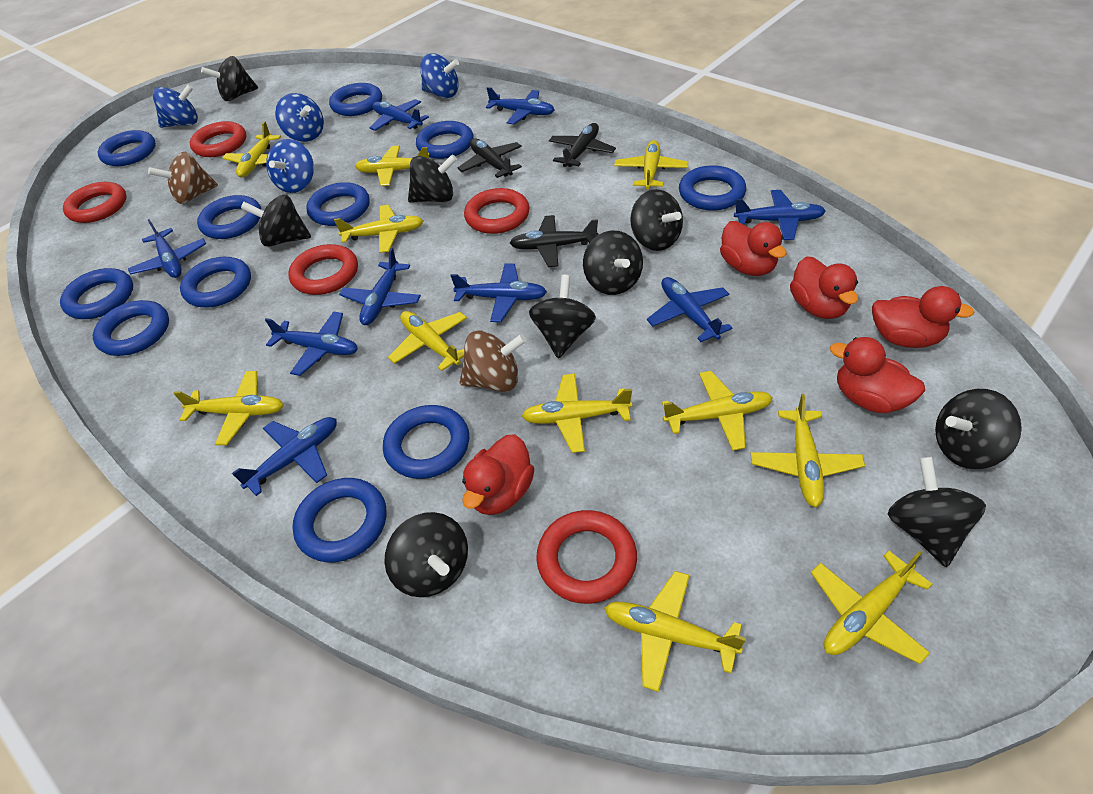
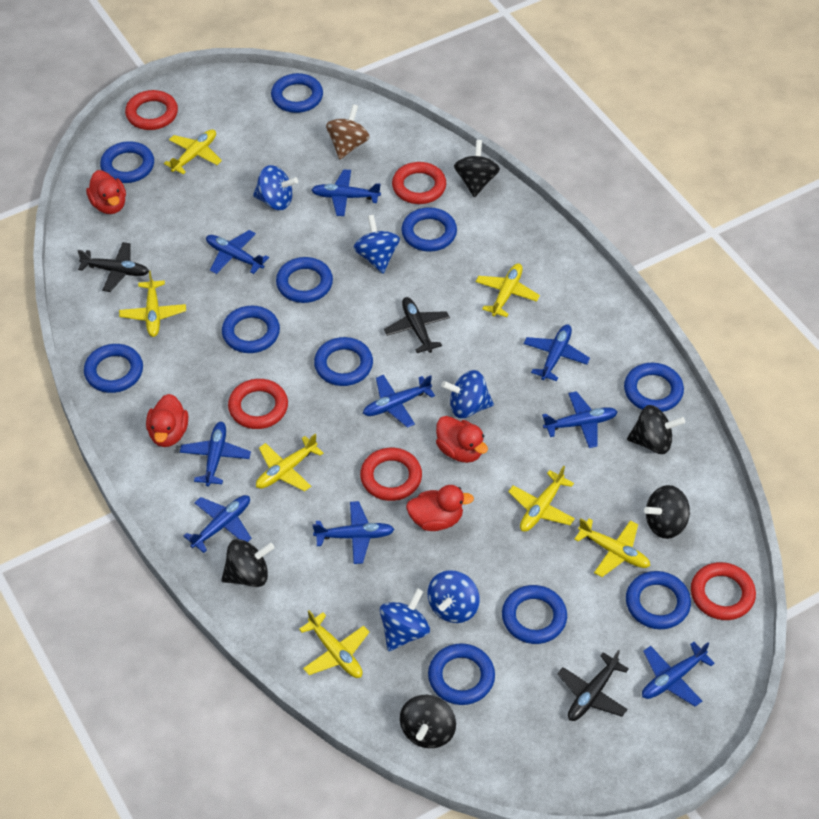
black spinning top: [201,56,258,101] [241,195,311,247] [384,512,468,597] [408,154,457,203] [529,275,596,359] [583,230,643,295] [630,189,683,251] [888,457,986,567] [935,389,1022,469] = 9 -> [221,539,274,587] [400,695,456,748] [454,140,500,197] [627,405,685,454] [644,485,690,539] = 5
blue spinning top: [153,84,198,128] [266,139,314,193] [275,93,324,142] [420,53,459,98] = 4 -> [253,165,298,210] [353,215,400,273] [380,588,430,651] [427,570,480,623] [441,370,494,418] = 5
brown spinning top: [148,151,218,204] [460,330,526,392] = 2 -> [326,104,370,159] = 1
red duck: [462,434,534,515] [720,221,787,276] [790,256,859,319] [830,337,925,413] [872,286,975,348] = 5 -> [86,170,126,214] [146,394,188,447] [406,485,474,531] [436,416,488,463] = 4
yellow plane: [173,371,284,445] [223,121,281,178] [334,205,423,253] [355,146,429,186] [388,311,467,371] [522,374,632,453] [604,571,746,692] [614,140,688,190] [662,371,773,451] [751,394,865,507] [810,551,933,664] = 11 -> [119,271,186,337] [164,129,222,174] [256,434,323,492] [299,610,370,678] [475,263,540,317] [508,466,575,532] [574,518,650,577] = 7

